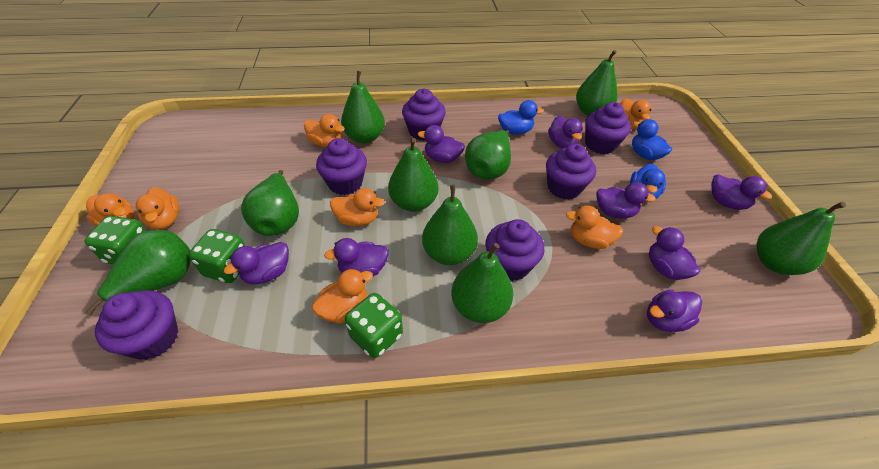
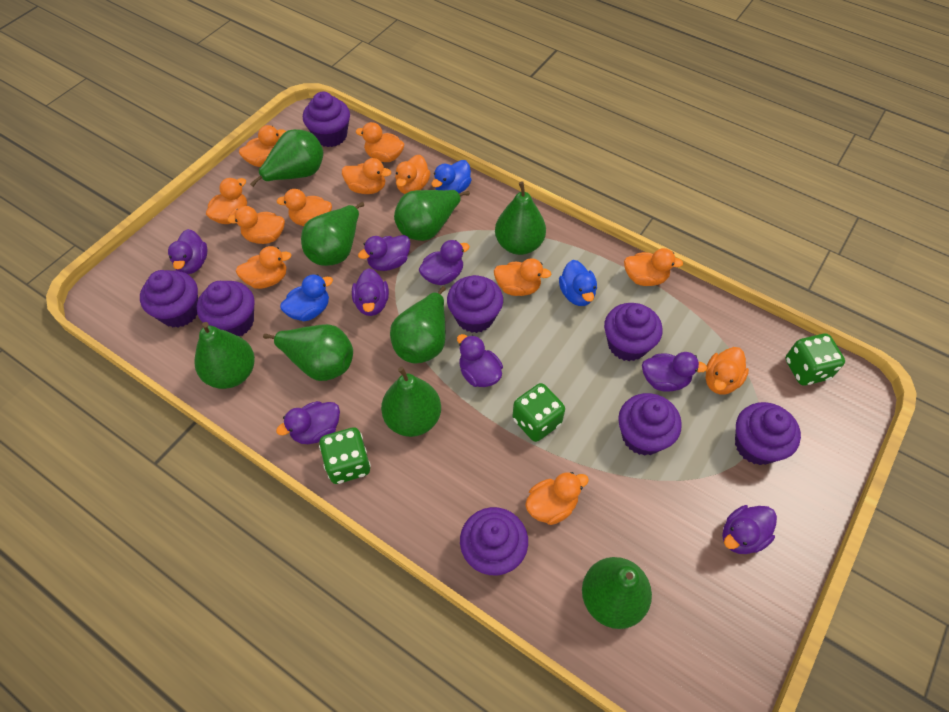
orange duck: [86,193,134,226] [136,187,179,230] [304,114,345,147] [312,269,373,324] [330,188,385,226] [566,206,623,249] [620,98,651,130] = 7 -> [206,178,247,224] [227,206,285,244] [235,246,291,289] [239,125,286,167] [277,189,332,226] [342,158,391,194] [356,122,404,162] [395,155,430,194] [494,258,551,296] [525,472,589,525] [624,248,683,286] [706,347,749,395] = 12
purple cupcake: [95,290,178,360] [316,138,367,195] [402,89,446,141] [485,219,544,281] [546,143,596,200] [585,102,631,154] = 6 -> [140,270,198,328] [197,281,255,336] [303,92,350,147] [447,275,503,333] [460,507,528,575] [604,303,662,361] [618,393,682,456] [735,402,801,465] = 8

